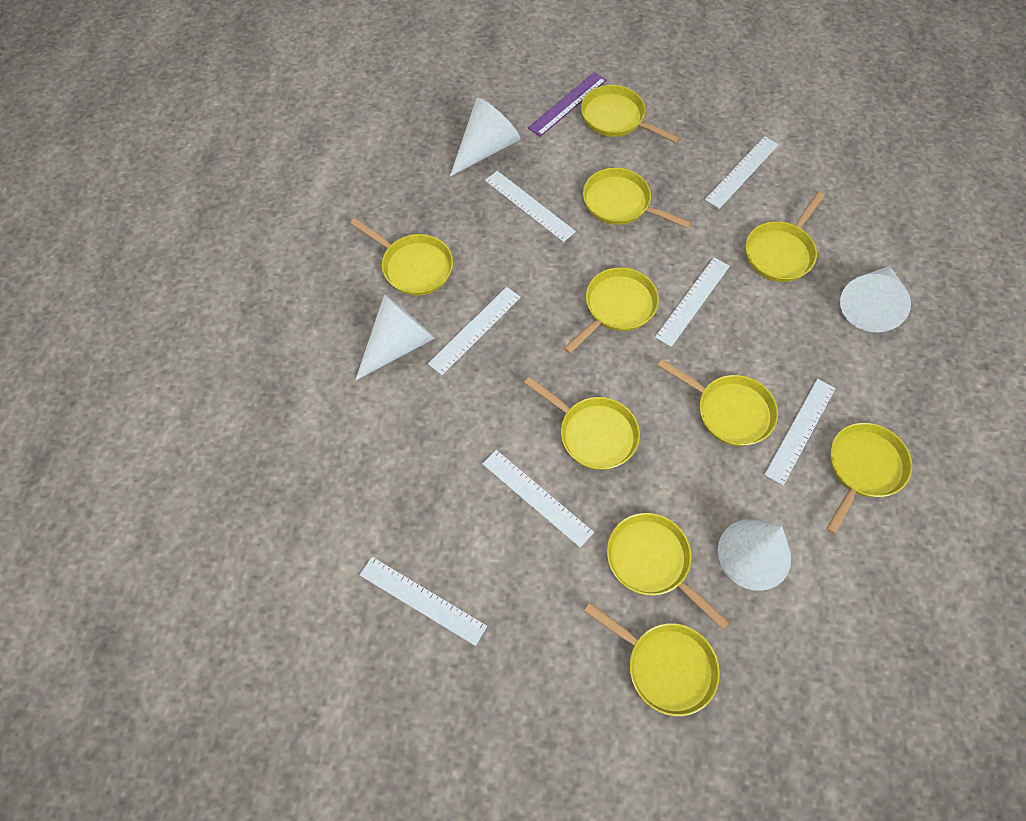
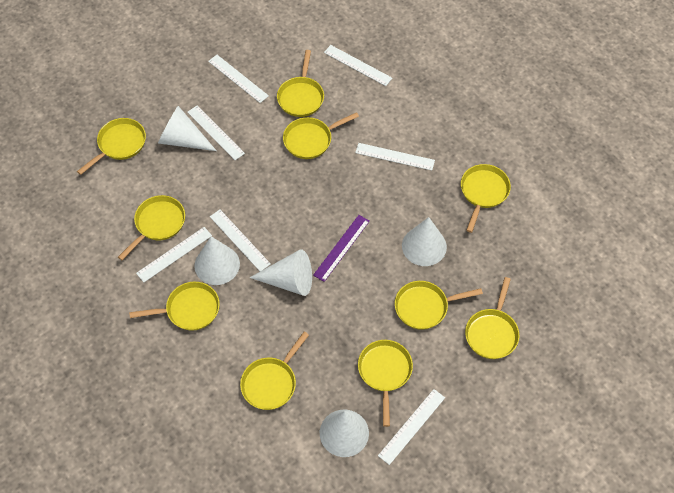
white cone: [355,294,435,381] [450,98,520,177] [718,519,791,591] [840,266,911,332] = 4 -> [158,106,217,151] [194,236,240,285] [250,249,312,296] [320,410,369,457] [402,217,447,266] = 5

